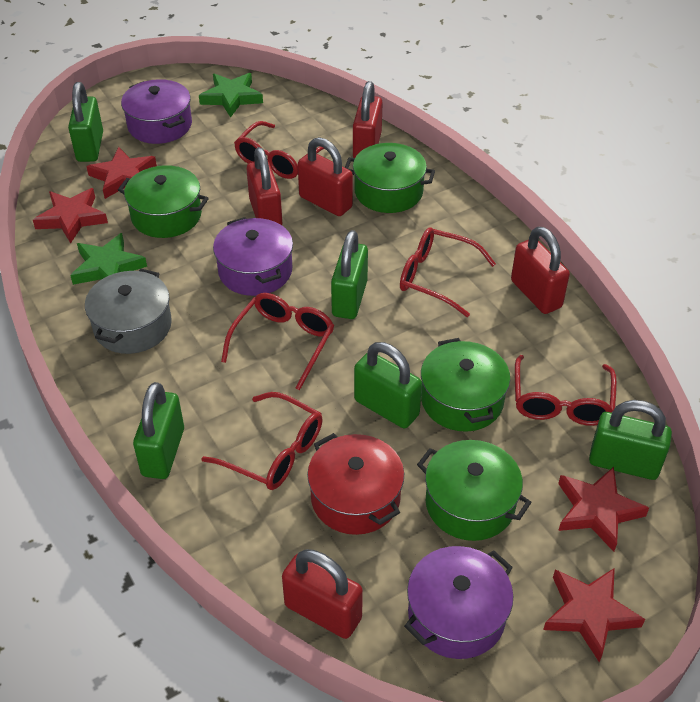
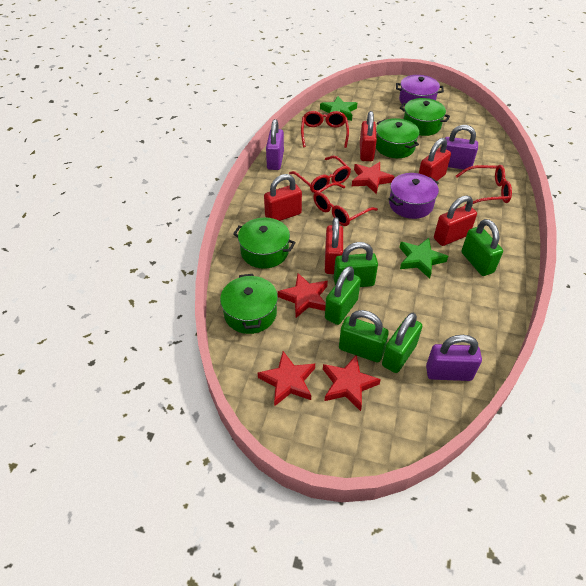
grey pot: [85,269,172,354] = 1 -> none = 0
purple padlock: none = 0 -> [266,119,284,170] [426,335,482,381] [445,125,478,169] = 3
purple pot: [121,79,192,144] [213,217,293,296] [404,546,513,659] = 3 -> [389,173,439,219] [396,75,444,106] = 2
red glasses: [201,392,323,490] [221,293,334,390] [234,121,324,179] [400,227,496,317] [515,355,617,426] = 5 -> [289,156,351,193] [301,111,349,148] [313,182,378,226] [456,165,512,205] = 4
red pot: [307,433,404,535] = 1 -> none = 0

